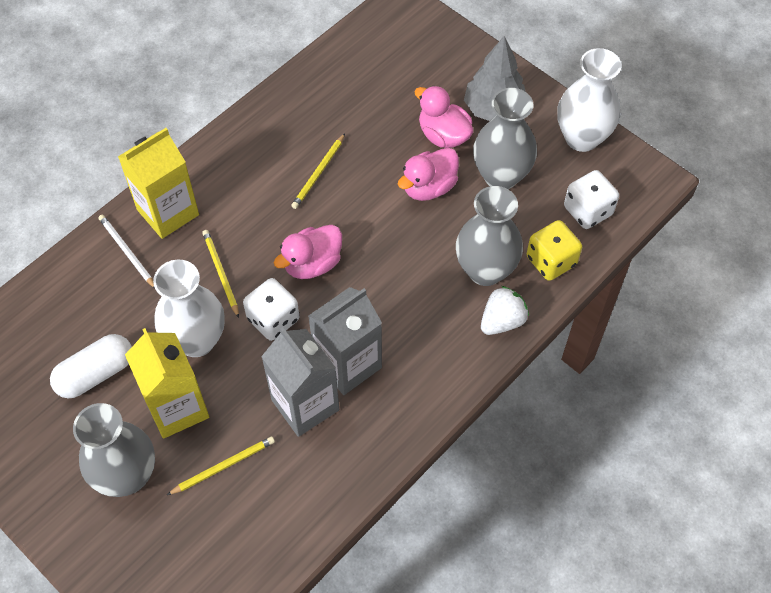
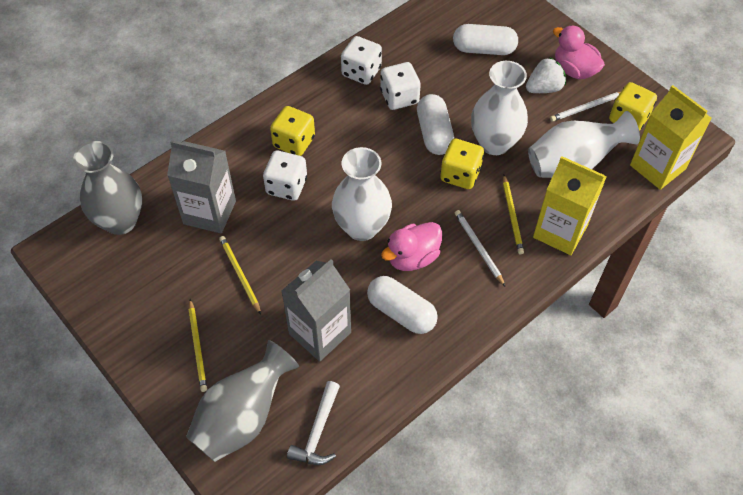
grey tree: [464,36,526,121] = 1 -> none = 0
grey vase: [73,403,155,497] [456,186,523,286] [473,88,537,189] = 3 -> [73,141,142,235] [186,340,299,462] = 2
pink duck: [274,225,342,279] [398,148,459,201] [414,86,473,148] = 3 -> [381,222,442,271] [553,25,605,79] = 2
white capsule: [50,334,132,398] = 1 -> [367,276,438,334] [417,94,454,155] [453,24,518,55] = 3
white dice: [243,278,299,341] [564,170,619,229] = 2 -> [263,151,307,201] [341,36,382,85] [380,62,421,110] = 3
white hammer: none = 0 -> [287,381,340,465] = 1
white pencil: [98,215,155,288] = 1 -> [455,210,505,286] [550,92,620,122] = 2
white vase: [153,260,225,357] [557,48,622,152] = 2 -> [332,147,392,241] [471,61,528,155] [528,111,640,178] = 3
yellow dice: [527,220,582,281] = 1 -> [270,106,315,156] [440,139,484,189] [609,82,657,131] = 3

